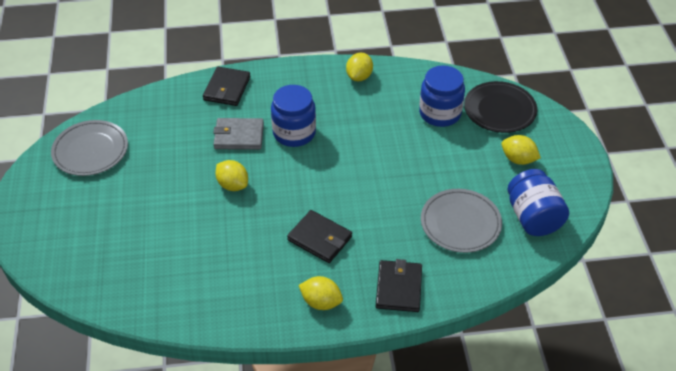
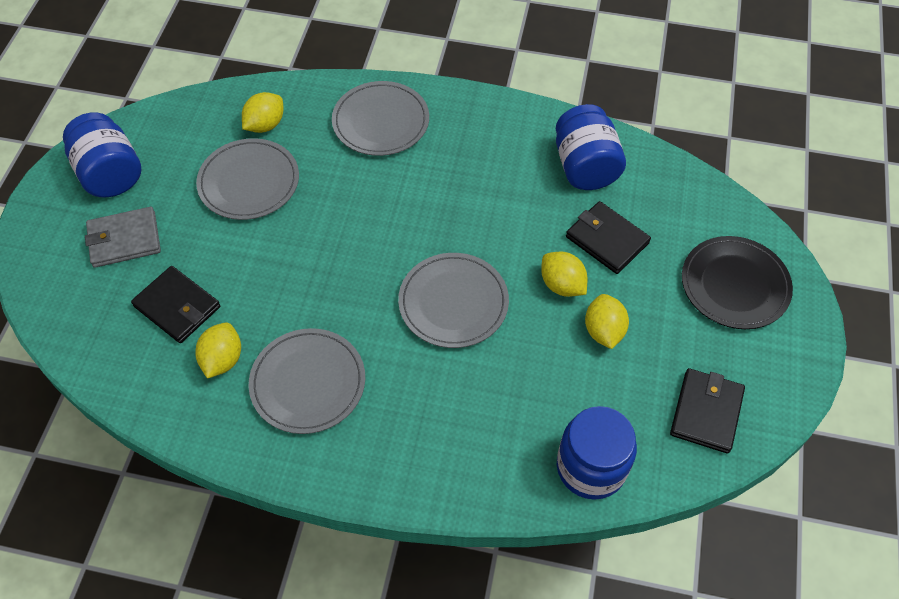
grey plate: [51,120,128,176] [421,189,502,253] = 2 -> [196,138,299,220] [249,328,365,434] [332,81,429,156] [398,253,509,348] = 4

